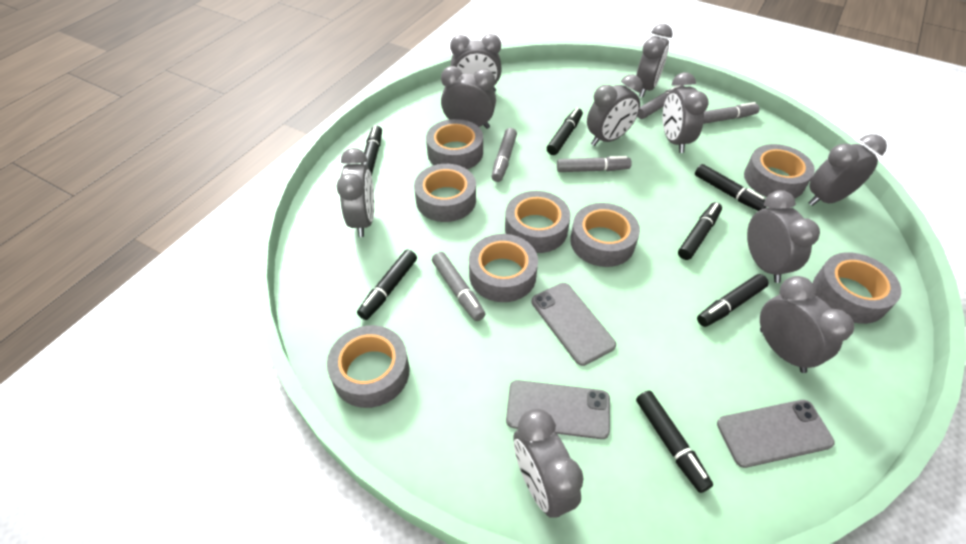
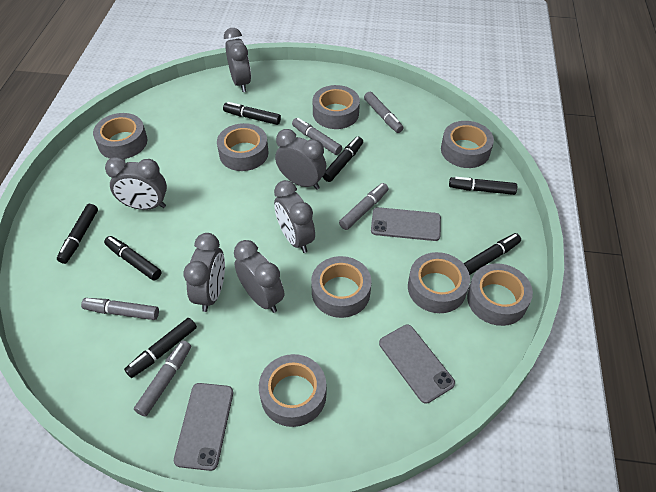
grey clock: [337,148,374,237] [441,66,496,129] [450,34,502,92] [514,409,583,518] [587,75,642,146] [636,24,673,97] [663,72,709,153] [747,190,820,283] [760,276,854,373] [809,134,887,206] = 10 -> [105,157,167,210] [183,233,225,312] [224,28,251,92] [234,240,284,313] [274,180,315,253] [275,129,326,190] = 6

